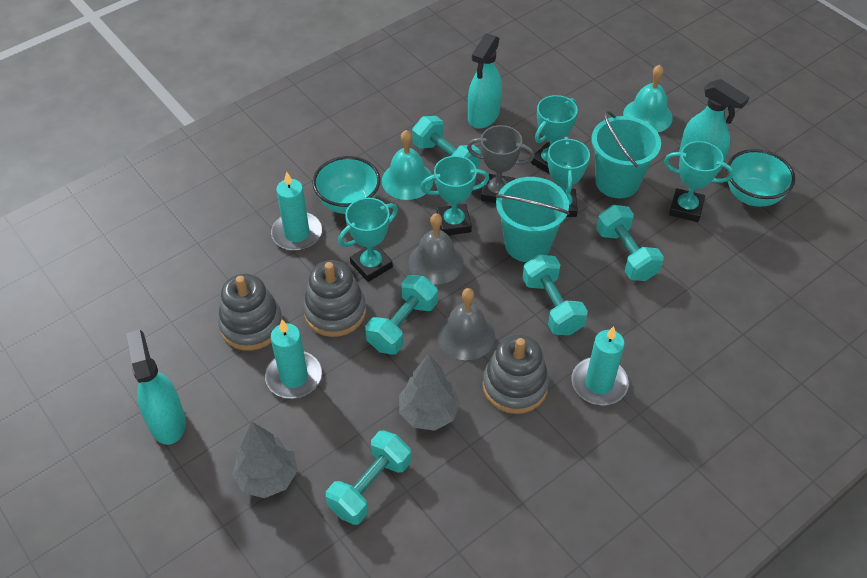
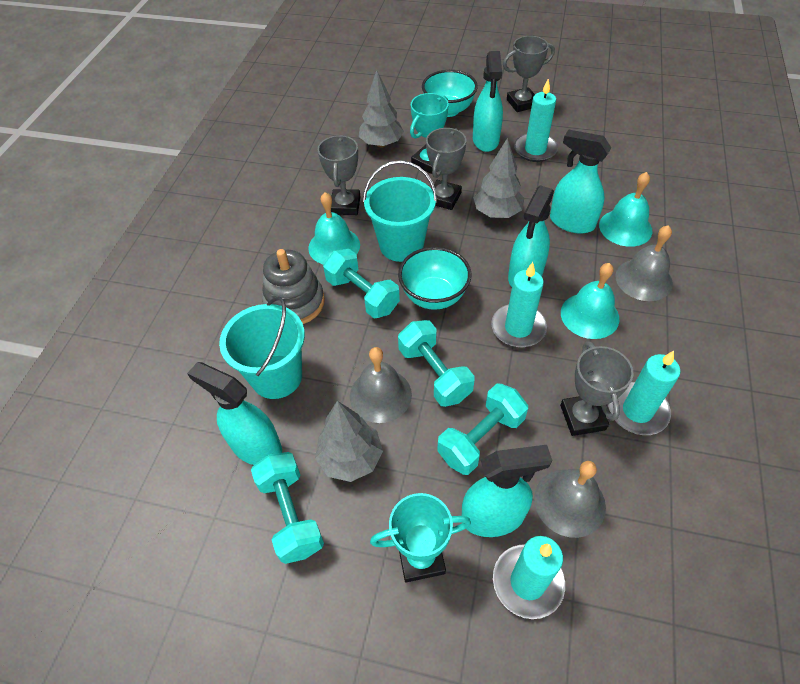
grey bell: [408,214,464,285] [437,288,495,360] = 2 -> [350,347,412,423] [534,461,606,538] [615,225,673,301] = 3
grey stacking toy: [218,274,283,351] [303,260,366,337] [482,334,549,414] = 3 -> [262,249,325,324] = 1
grey tree: [232,421,298,498] [399,354,460,431] = 2 -> [315,401,383,482] [359,70,404,148] [473,138,524,218] = 3
grey trophy: [467,125,535,203] = 1 -> [318,135,360,215] [426,128,466,210] [503,36,555,112] [560,341,634,436] = 4
turquoise bell: [382,130,433,200] [623,65,673,132] = 2 -> [308,192,360,265] [561,263,619,339] [599,172,652,247] = 3
turquoise candle: [265,320,322,399] [271,172,322,251] [572,326,629,405] = 3 -> [491,262,547,347] [493,536,565,619] [514,79,558,162] [608,351,681,435] = 4
turquoise dumbbell: [326,431,411,525] [365,275,438,355] [412,116,481,169] [522,254,588,335] [596,205,664,281] = 5 -> [251,452,324,564] [323,249,400,318] [398,320,475,407] [437,383,528,475] = 4
turquoise spray bottle: [126,330,186,445] [468,33,502,129] [679,79,749,172] = 3 -> [187,362,282,465] [462,445,552,537] [473,51,503,152] [508,185,554,287] [550,129,611,234] = 5
turquoise trophy: [338,198,398,282] [420,156,489,235] [531,95,578,174] [547,137,590,217] [664,141,734,222] = 5 -> [370,493,471,582] [410,93,449,174] = 2

